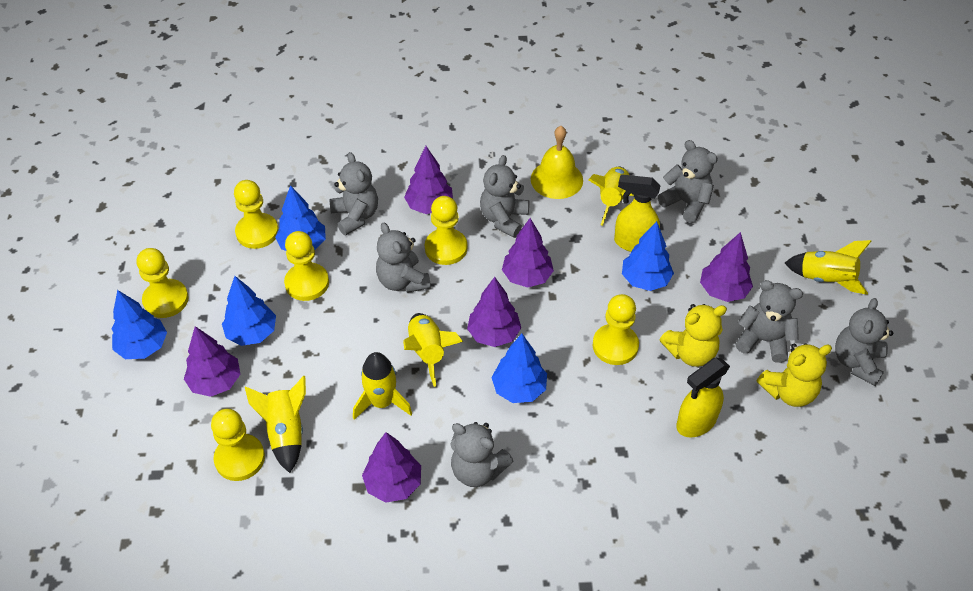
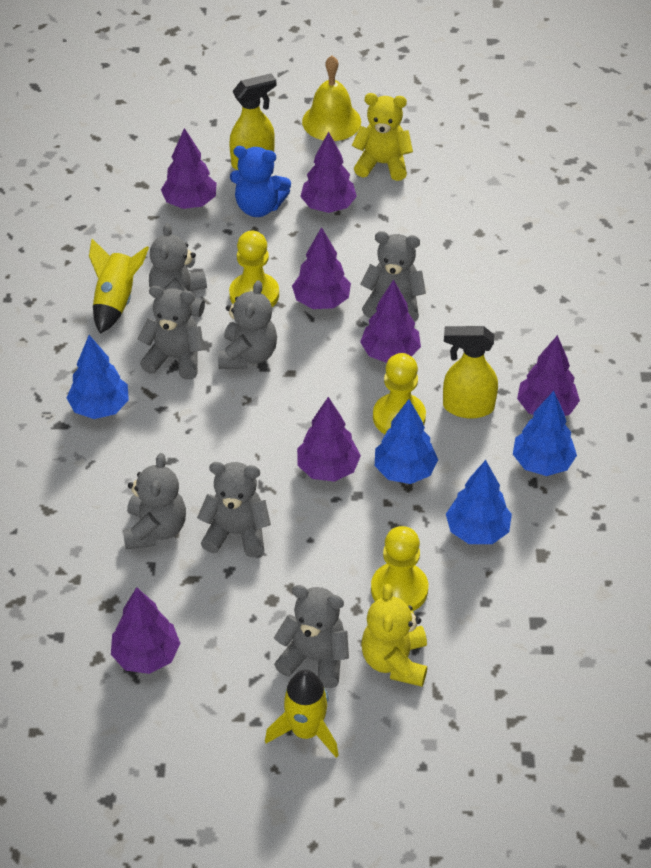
blue teddy bear: none = 0 -> [230,146,291,217] = 1
blue tree: [112,290,167,359] [222,276,276,346] [275,185,326,251] [491,334,547,403] [622,221,674,291] = 5 -> [67,335,129,419] [375,399,438,484] [446,460,512,544] [513,391,577,476] = 4
purple tree: [184,326,240,397] [362,432,421,503] [404,146,453,214] [467,277,521,347] [502,218,554,288] [700,232,753,302] = 6 -> [111,587,180,674] [161,128,217,209] [292,227,351,309] [297,397,361,482] [300,132,357,213] [360,280,421,363] [517,335,580,416] = 7
yellow pawn: [137,248,189,318] [211,409,265,481] [234,180,279,249] [284,231,329,301] [425,196,467,265] [593,294,639,365] = 6 -> [229,231,279,307] [371,526,428,611] [373,353,426,434] = 3
yellow rocket: [245,376,306,473] [353,352,412,420] [403,313,463,387] [588,167,634,226] [785,240,871,295] = 5 -> [89,239,149,334] [265,670,339,758] = 2

